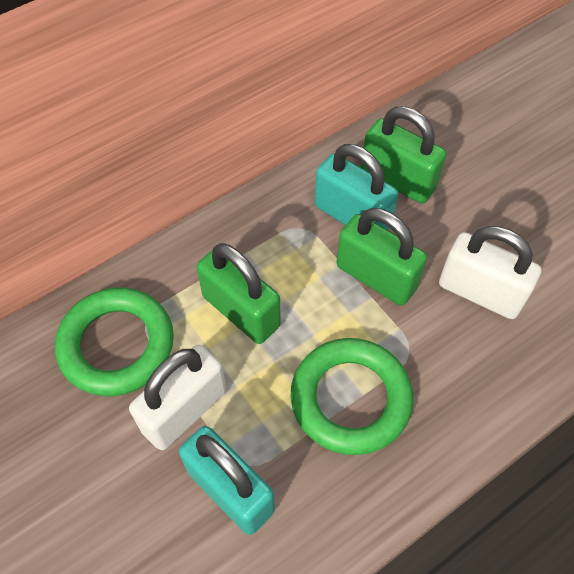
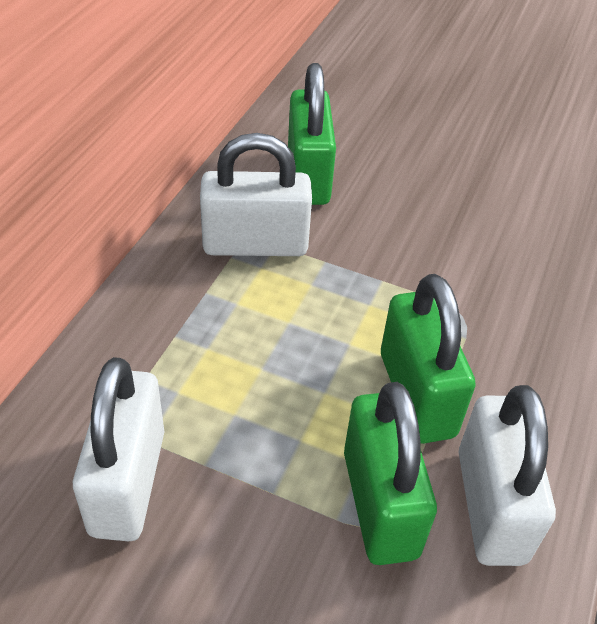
green ring: [55,287,174,396] [290,338,413,455] = 2 -> none = 0
turquoise padlock: [179,426,275,535] [314,144,398,230] = 2 -> none = 0
white padlock: [129,345,226,450] [439,226,542,319] = 2 -> [73,357,164,541] [200,133,312,256] [458,385,556,566] = 3

